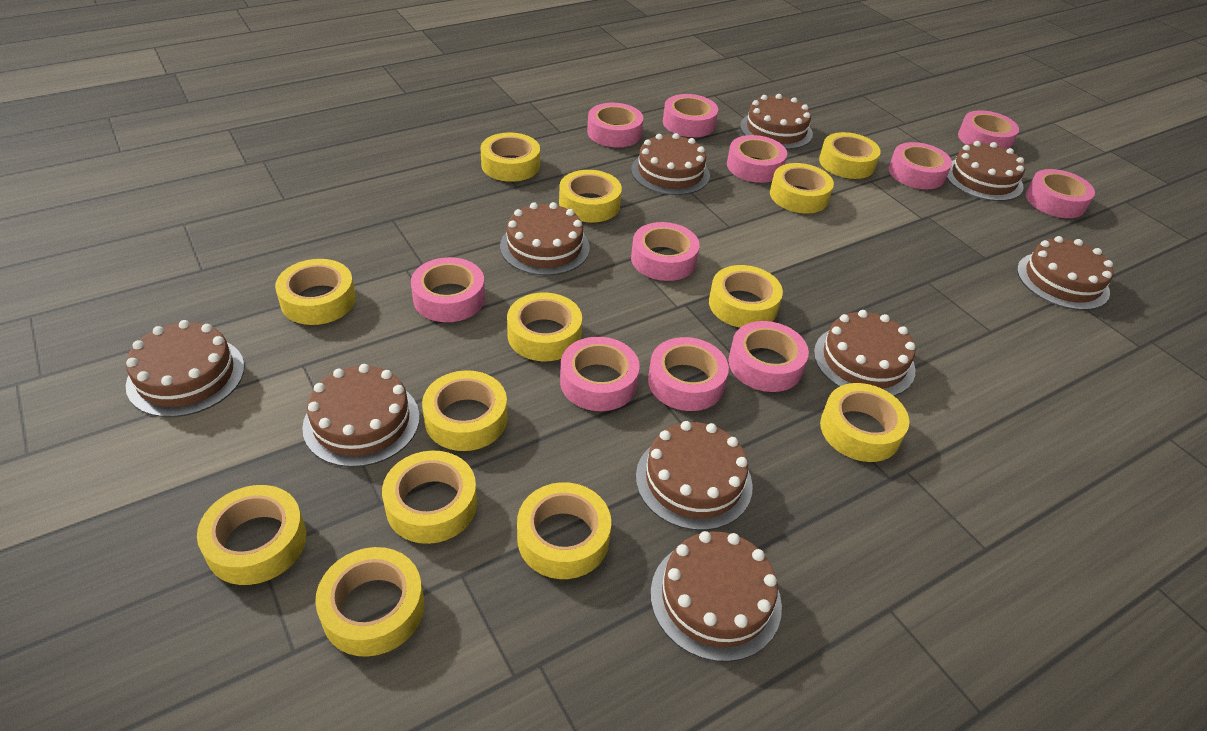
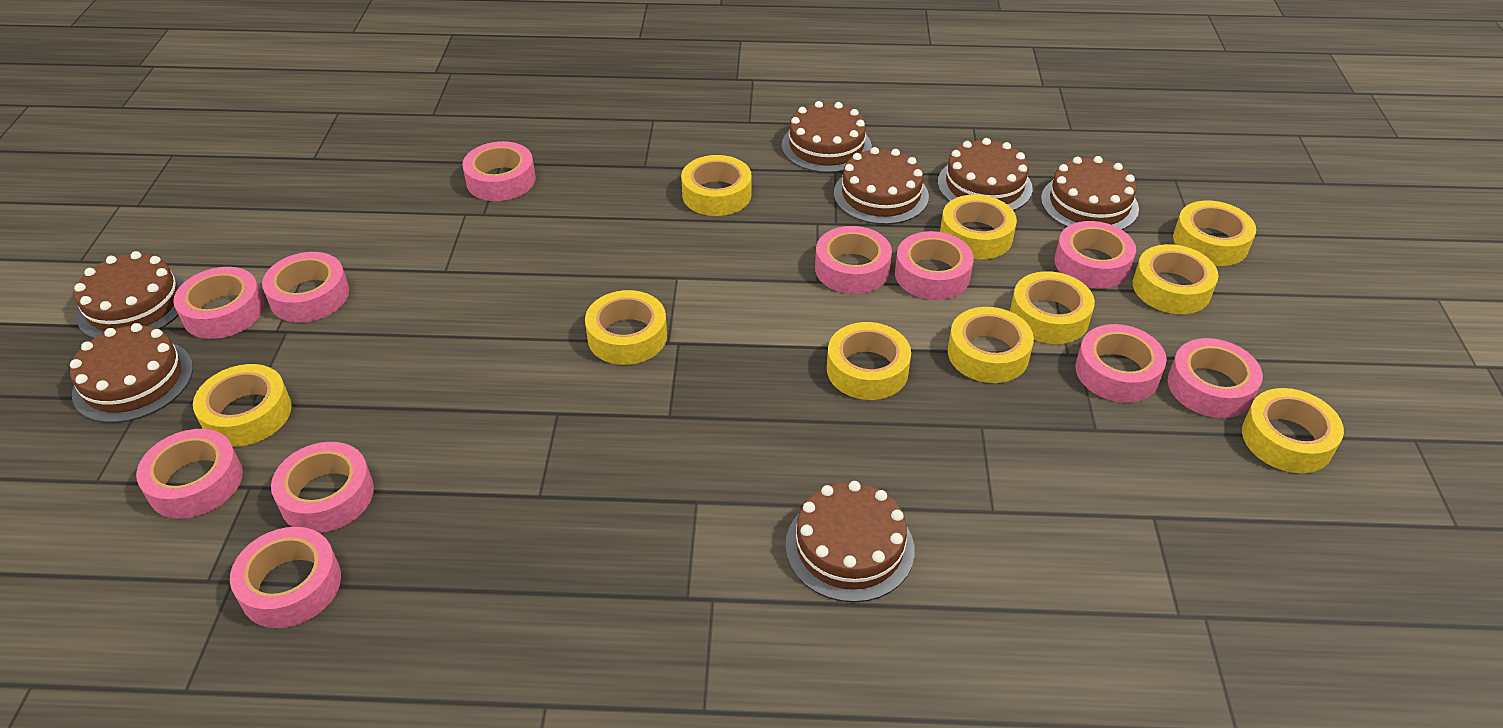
brown cake: [126,320,245,417] [302,364,420,467] [500,202,590,276] [631,133,710,195] [636,421,753,530] [651,531,782,662] [740,94,813,149] [814,310,916,396] [947,141,1025,201] [1017,236,1114,310] = 10 -> [70,323,193,423] [74,251,185,339] [782,101,872,173] [785,481,914,602] [834,147,929,225] [938,138,1033,211] [1041,156,1139,230] = 7
yellow tape: [197,485,306,585] [275,259,356,325] [315,547,424,657] [382,451,477,544] [422,370,508,451] [481,133,540,182] [507,292,582,361] [517,482,611,579] [559,170,622,223] [709,265,783,328] [770,163,834,214] [819,132,881,179] [820,383,909,462] = 13 -> [193,364,292,446] [585,290,667,365] [681,155,752,216] [827,322,911,400] [940,195,1017,259] [948,307,1034,383] [1010,271,1095,344] [1133,244,1219,314] [1173,201,1256,266] [1242,388,1344,473] = 10

